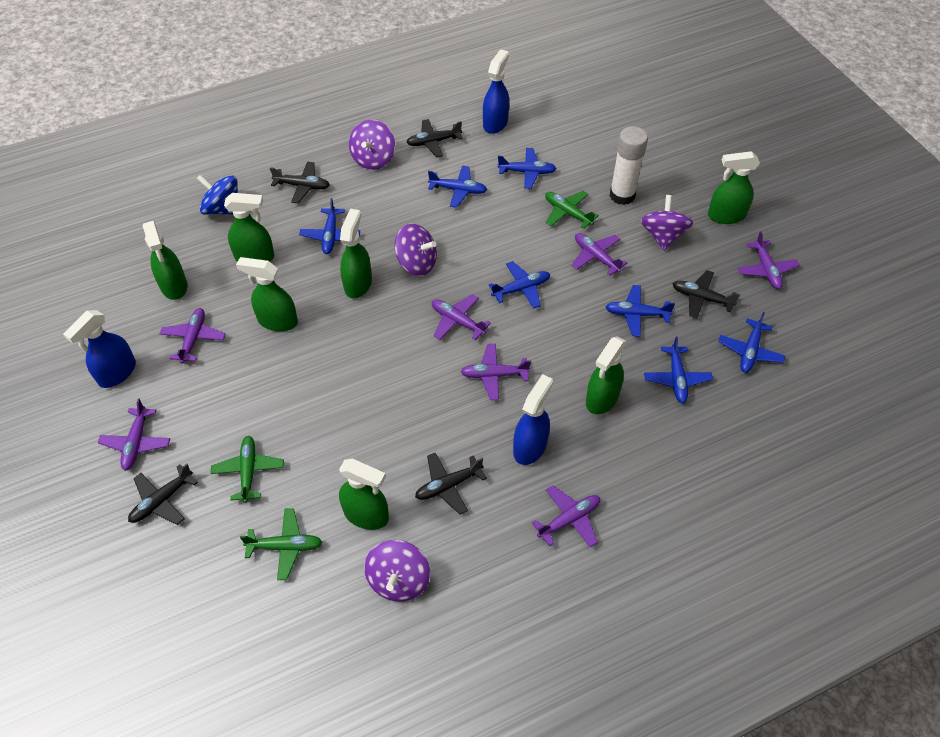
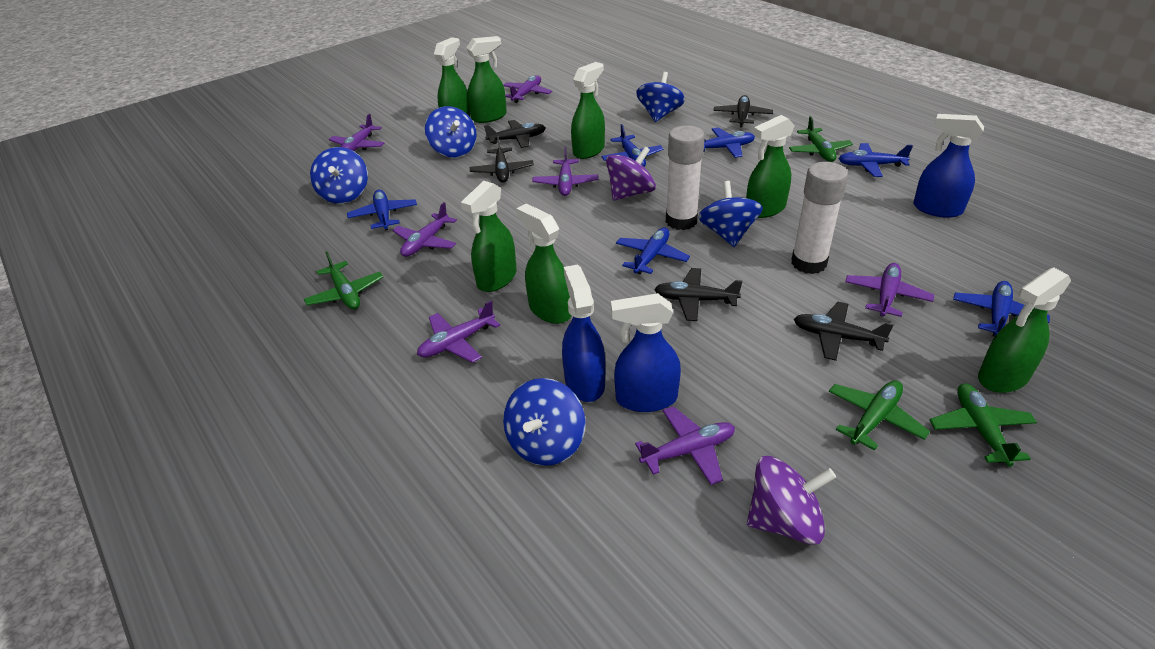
blue plane: [299,198,360,254] [428,165,487,208] [489,261,550,309] [497,148,557,189] [606,285,675,337] [644,336,713,403] [718,312,785,373] = 7 -> [347,190,417,230] [601,124,664,167] [616,228,690,274] [704,127,755,158] [838,143,913,177] [953,281,1050,337] = 6
blue spinning top: [196,175,238,215] = 1 -> [310,147,368,203] [425,106,477,157] [503,378,585,466] [636,72,685,122] [698,181,763,247] = 5
green plane: [210,436,284,503] [240,508,323,580] [545,191,599,229] = 3 -> [304,251,383,309] [789,116,853,162] [829,381,930,451] [930,384,1037,467] = 4
purple spinning top: [349,120,395,170] [364,540,430,602] [395,224,437,276] [640,195,693,250] = 4 -> [606,146,656,201] [747,456,836,545] = 2
white glue stick: [610,126,648,205] = 1 -> [666,125,705,230] [791,162,848,274] = 2

